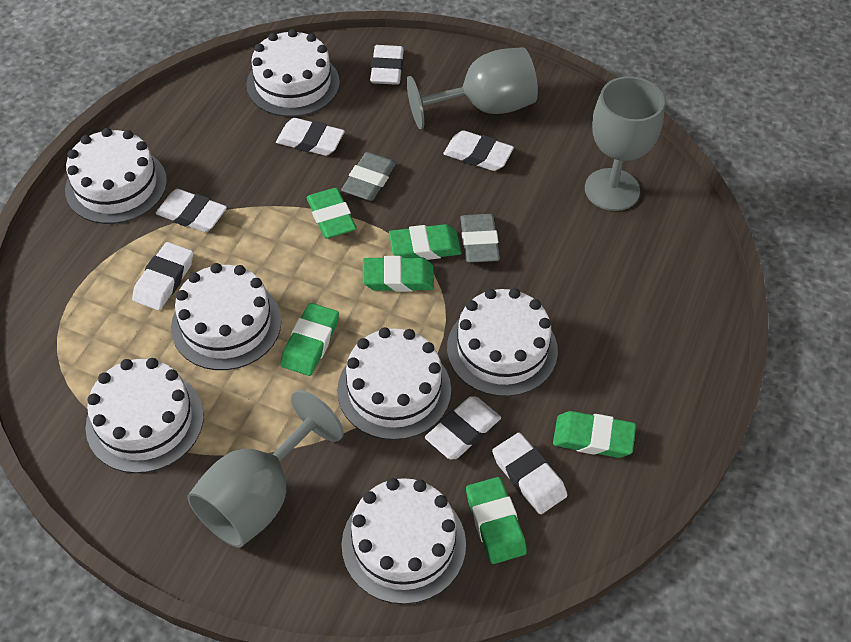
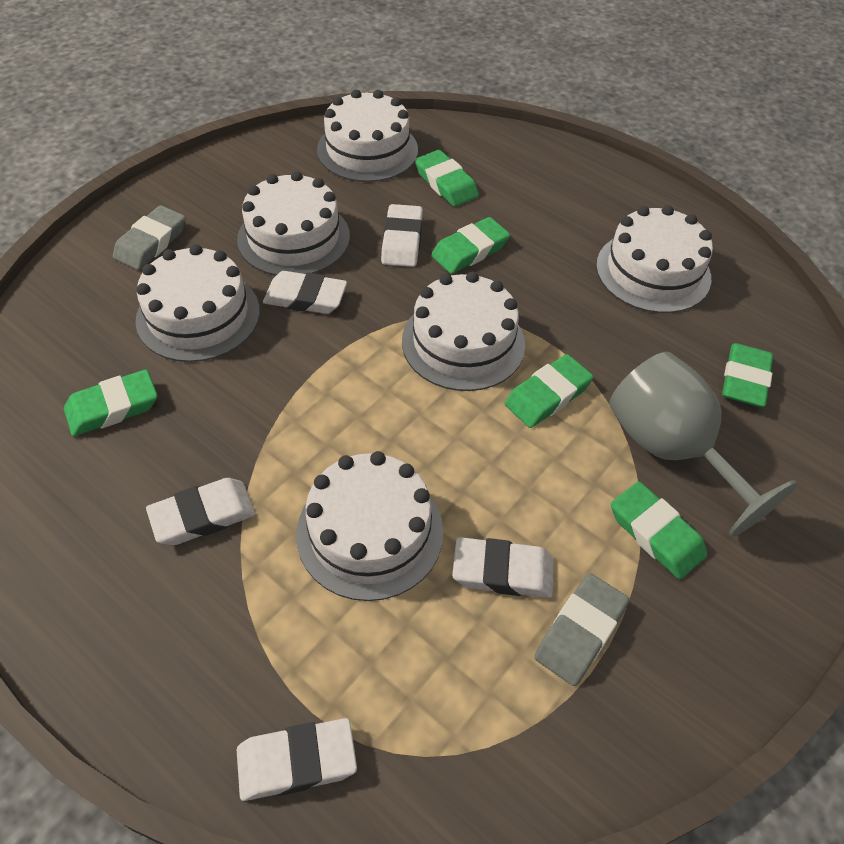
grey goblet: [187,390,344,548] [407,47,538,130] [585,76,665,211] = 3 -> [609,352,798,537] = 1
white cake: [65,128,167,224] [86,358,204,473] [171,263,282,370] [246,29,340,117] [337,327,451,440] [341,478,466,604] [447,288,558,397] = 7 -> [136,244,260,362] [237,171,350,276] [296,451,443,601] [317,89,418,182] [402,271,525,391] [596,205,713,313] = 6
white eraser: [132,242,193,310] [156,189,227,232] [276,118,345,156] [370,45,404,85] [425,396,501,459] [443,130,514,171] [492,433,567,514] = 7 -> [146,478,255,545] [237,718,357,801] [263,271,347,314] [381,204,423,267] [452,537,554,598] = 5

